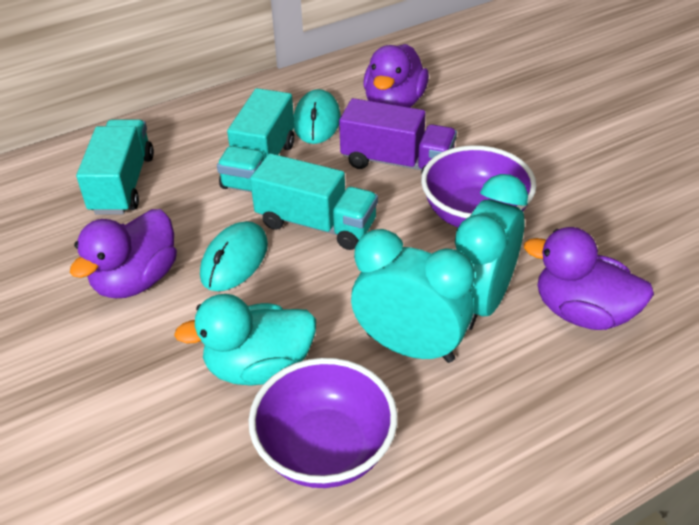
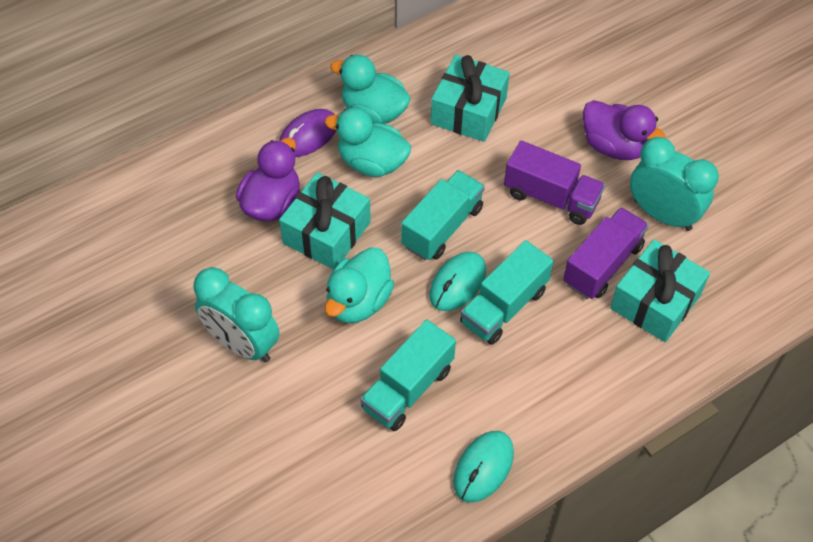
purple bowl: [249,358,398,488] [421,145,537,227] = 2 -> none = 0
purple duck: [70,209,177,298] [363,44,429,108] [524,227,654,330] = 3 -> [236,138,300,222] [583,100,666,160] = 2
purple mouse: none = 0 -> [279,109,336,157] = 1
purple truck: [339,98,457,173] = 1 -> [504,141,605,225] [563,207,649,299] = 2
turquoise duck: [174,294,316,386] = 1 -> [325,107,411,177] [325,247,394,323] [330,55,411,124] = 3
turquoise gift: none = 0 -> [279,172,371,270] [431,55,510,142] [610,239,710,342] = 3

